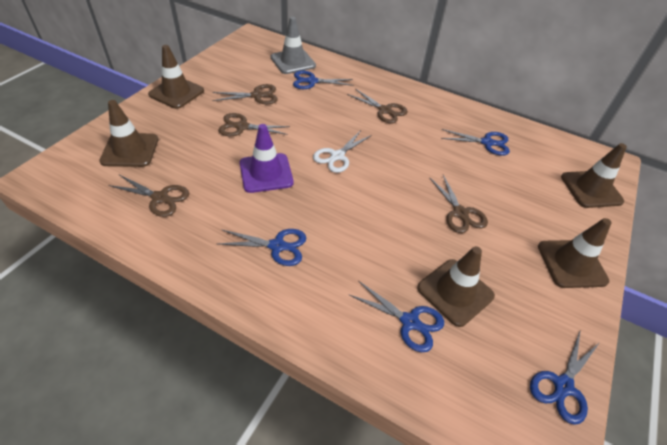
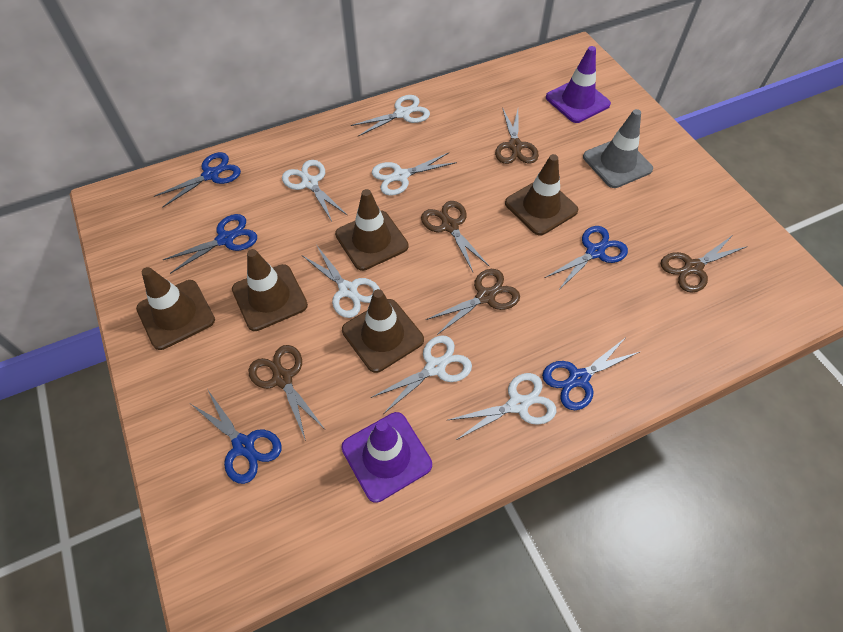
purple traffic cone: [240,124,294,193] = 1 -> [341,412,432,503] [546,46,611,123] = 2
white scissors: [313,130,372,173] = 1 -> [282,160,348,222] [303,246,380,318] [351,95,430,136] [371,336,472,414] [372,153,457,196] [448,373,556,440] = 6

